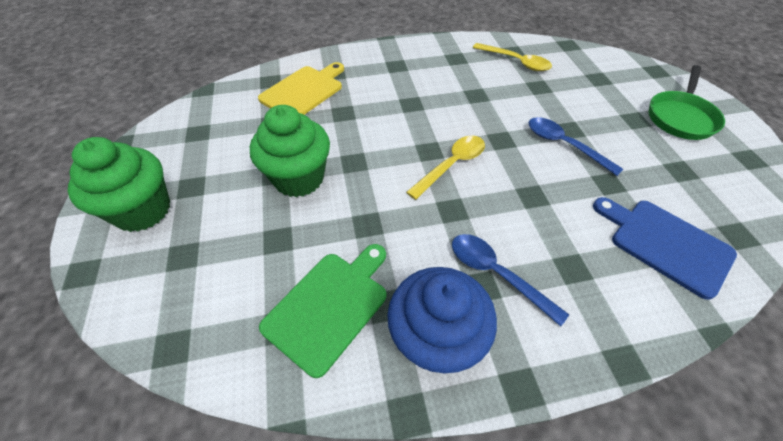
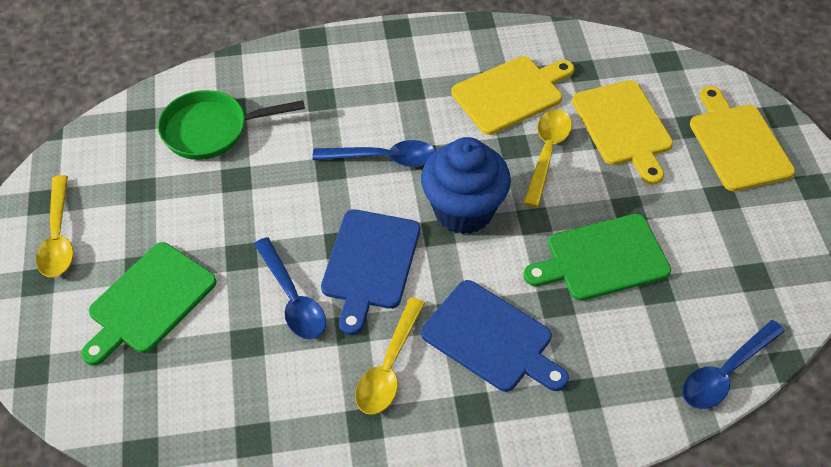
blue cutting board: [593,197,737,300] = 1 -> [321,209,420,335] [421,280,569,392] = 2
blue spoon: [452,234,569,326] [529,117,623,176] = 2 -> [254,237,326,339] [312,140,436,167] [682,320,785,409] = 3
green cupcake: [68,137,170,232] [250,105,330,197] = 2 -> none = 0
green cutting board: [259,244,386,378] = 1 -> [81,242,217,365] [523,214,671,301] = 2
yellow cutting board: [258,62,344,115] = 1 -> [451,56,574,135] [572,80,673,185] [690,86,795,191] = 3
yellow spoon: [406,135,485,200] [473,43,552,71] = 2 -> [36,175,74,277] [355,297,425,415] [524,109,572,207] = 3

